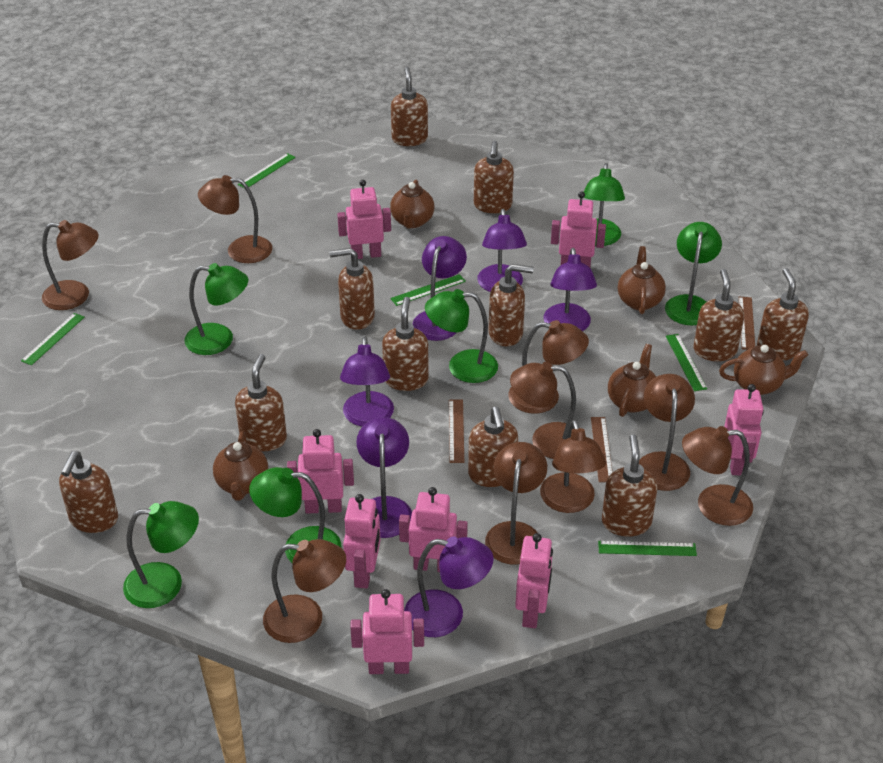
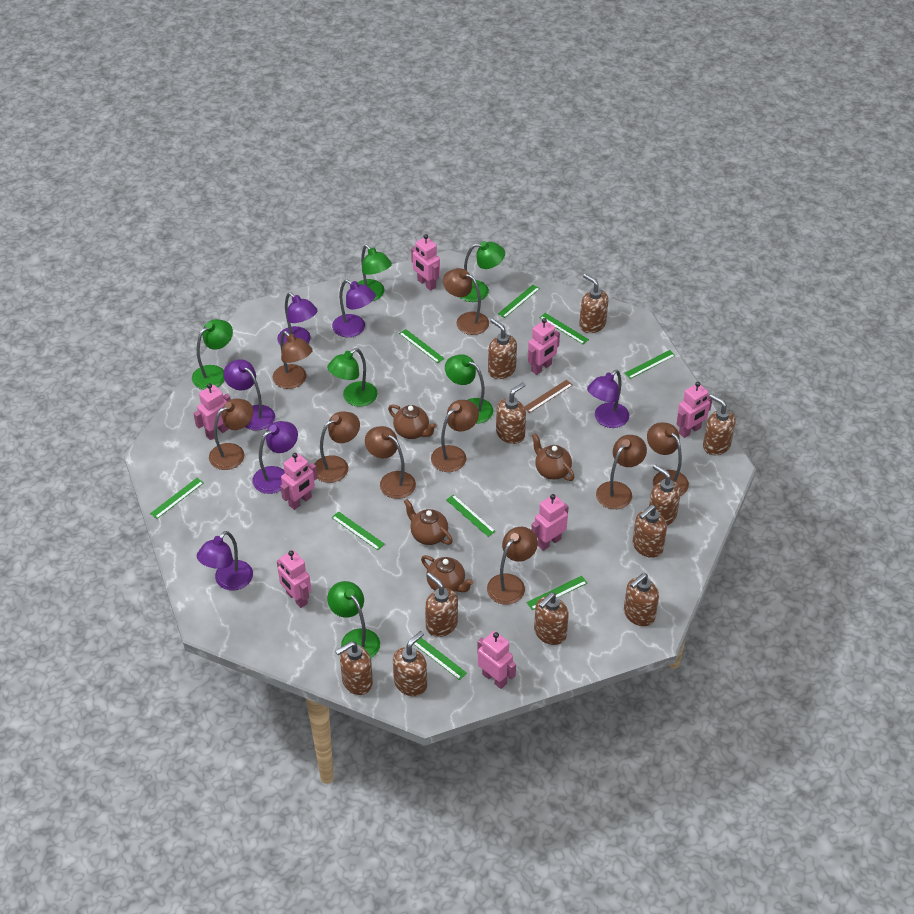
brown ruler: [449,400,464,463] [591,417,613,482] [739,297,755,350] = 3 -> [524,380,573,413] = 1
brown teapot: [213,431,268,501] [390,179,434,229] [608,344,656,417] [618,246,666,314] [719,345,808,395] = 5 -> [388,404,437,439] [404,499,453,545] [421,555,474,592] [532,433,574,481] = 4
green ruler: [21,313,85,365] [238,153,296,188] [390,274,466,306] [598,541,697,556] [666,334,707,391] = 5 -> [150,478,204,519] [332,511,385,550] [399,329,445,363] [414,638,467,680] [446,495,496,537] [498,285,540,318] [527,576,587,610] [539,313,589,344] [624,350,675,379] = 9

